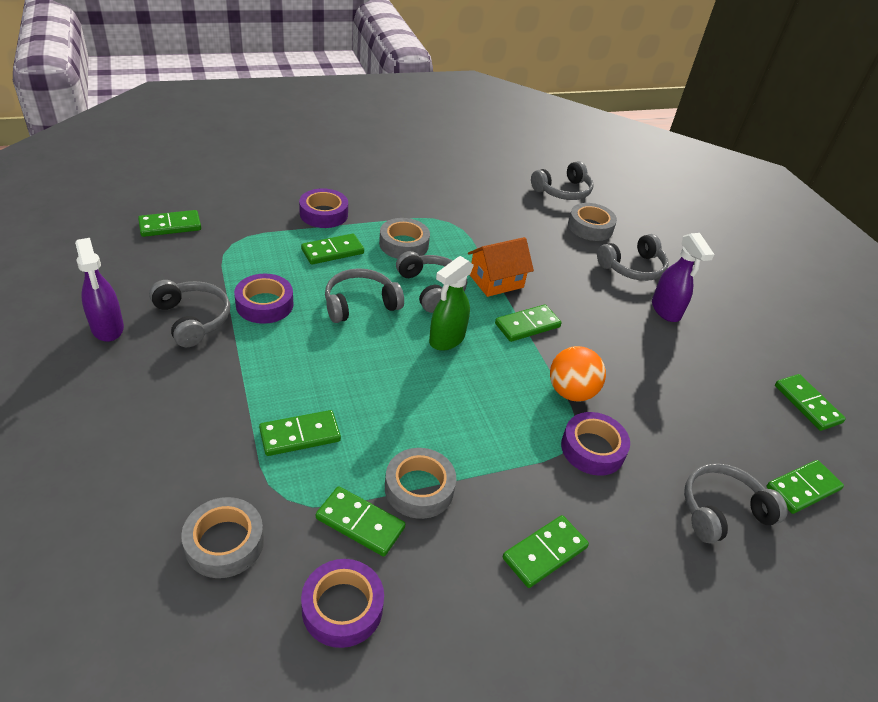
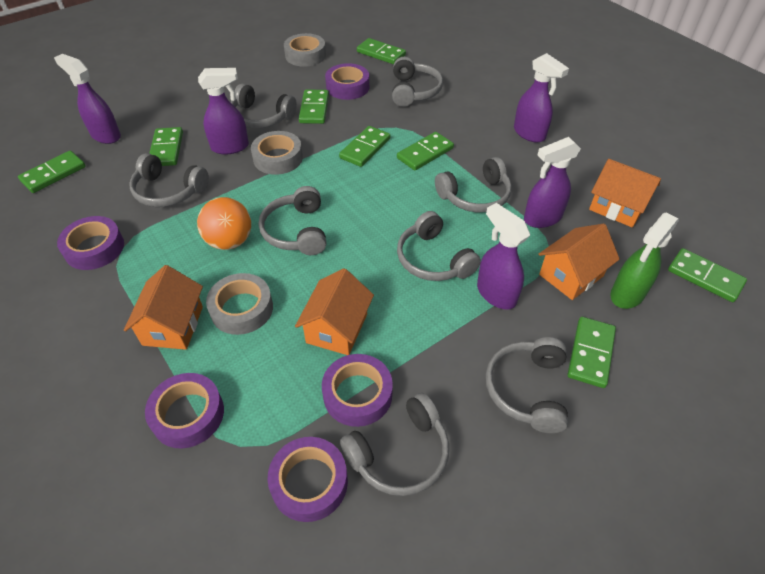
grey headphones: [149,280,230,347] [325,268,404,323] [396,251,467,313] [531,161,593,200] [597,234,669,281] [684,463,788,544] = 6 -> [129,153,209,207] [231,83,297,128] [259,186,326,255] [340,393,449,496] [392,57,443,107] [397,211,481,281] [435,157,512,212] [486,337,568,433] = 8
grey tape: [181,497,264,578] [379,218,430,259] [385,448,456,519] [568,203,617,241] = 4 -> [206,273,273,335] [251,131,303,175] [284,33,326,67] = 3
orange house: [468,237,534,297] = 1 -> [124,265,203,350] [295,268,374,355] [538,223,620,300] [589,159,661,228] = 4
purple spray bottle: [75,238,124,342] [652,233,714,322] = 2 -> [54,54,121,144] [198,68,249,154] [477,203,530,310] [514,53,569,143] [524,137,581,228] = 5
purple tape: [234,274,293,324] [299,188,348,228] [301,559,384,648] [561,412,630,476] = 4 -> [57,216,124,270] [145,373,224,449] [267,437,348,522] [322,354,393,427] [325,63,369,100] = 5

